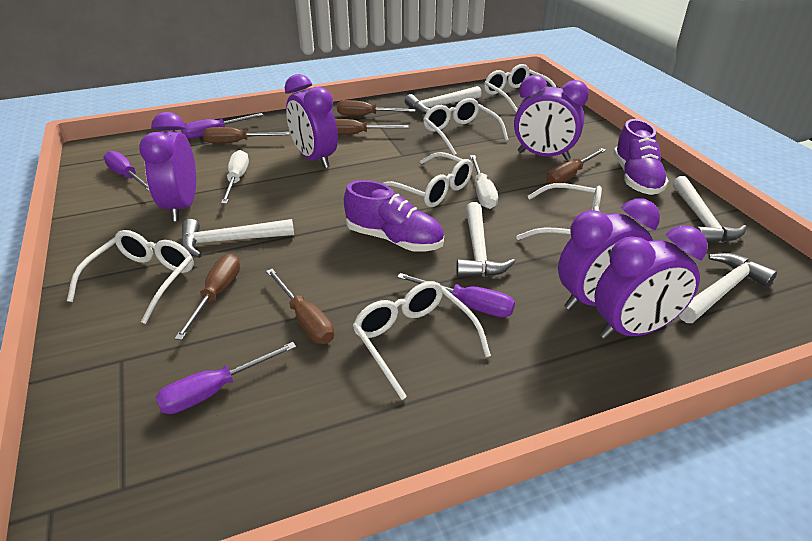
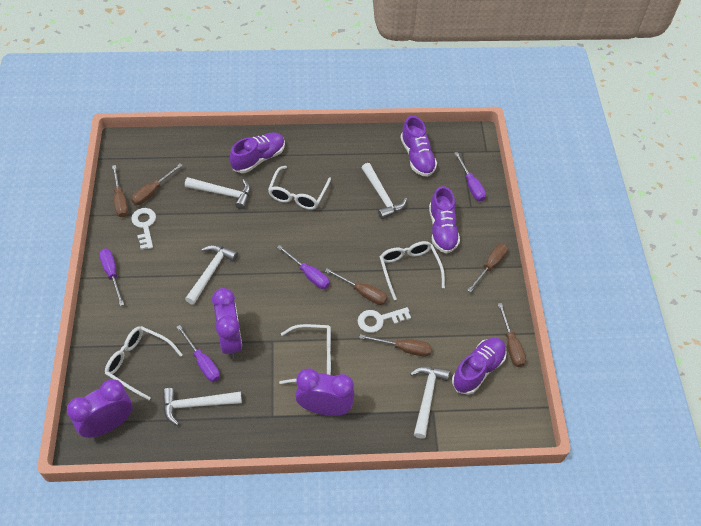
purple clock: [139,112,196,221] [284,74,338,168] [514,75,589,160] [558,198,660,310] [594,225,708,339] = 5 -> [67,379,133,438] [212,288,242,359] [295,368,354,416] = 3
purple shoe: [344,180,444,252] [613,119,669,195] = 2 -> [230,132,285,173] [401,116,437,177] [429,186,460,254] [452,338,507,395] = 4
white glasses: [67,230,194,324] [352,281,491,400] [382,152,473,207] [423,98,509,155] [484,64,556,112] [516,183,602,240] = 6 -> [105,326,183,400] [268,166,331,210] [279,324,331,384] [380,241,445,300] = 4
white key: none = 0 -> [131,208,156,250] [358,307,411,333] = 2
white screwdriver: [221,150,249,204] [470,155,498,209] = 2 -> none = 0

